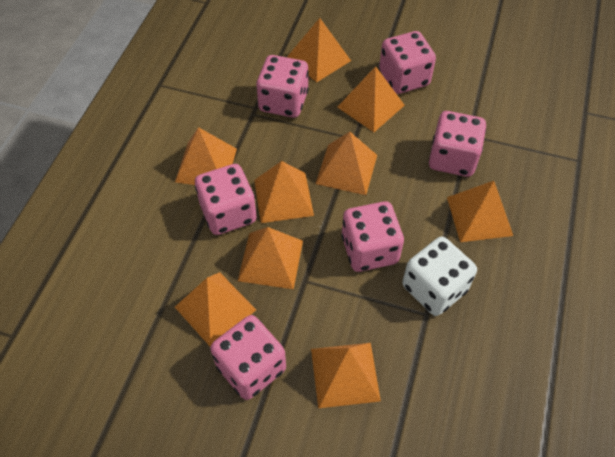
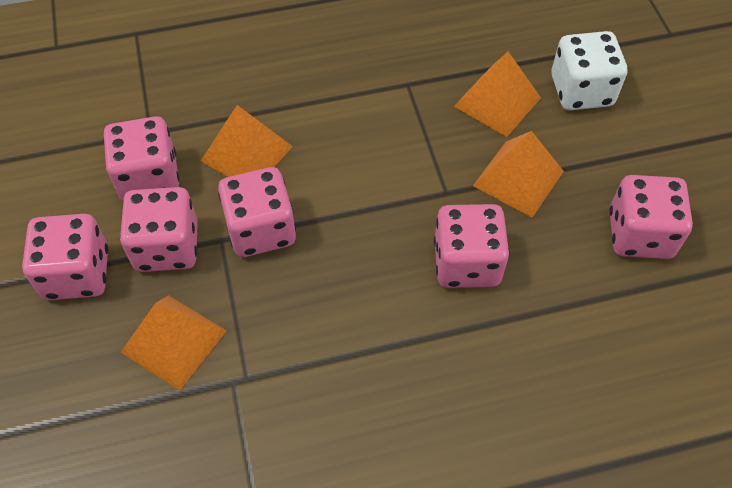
orange pyramid: [175,127,237,185] [175,272,256,347] [238,227,303,289] [254,161,314,223] [287,18,351,83] [311,343,381,408] [315,132,377,195] [337,66,405,132] [447,181,513,242] = 9 -> [121,295,227,390] [201,105,293,177] [454,52,541,137] [473,131,564,217] = 4

